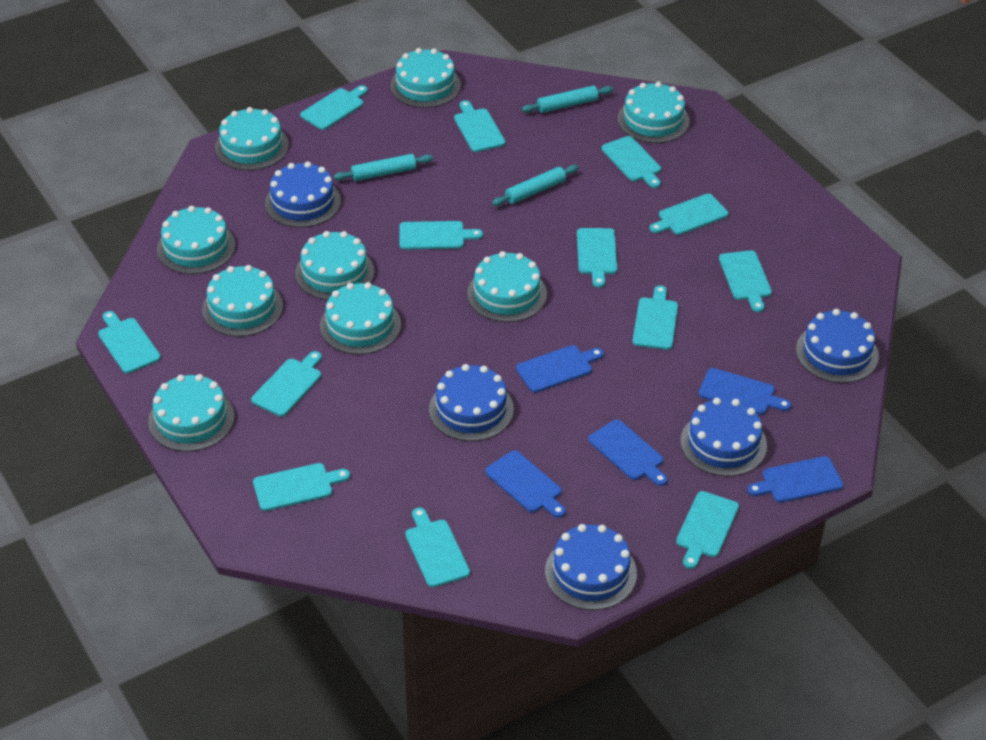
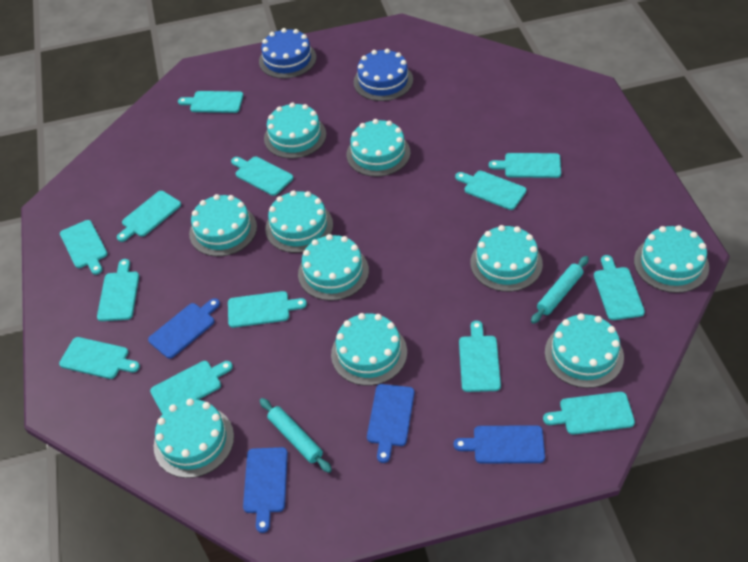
blue cake: [265,162,341,228] [429,364,514,441] [545,524,637,610] [681,398,767,476] [796,309,879,383] = 5 -> [259,28,316,79] [354,49,413,101] = 2
blue cutting board: [485,450,566,518] [516,345,604,393] [588,420,668,486] [699,368,791,415] [747,456,843,503] = 5 -> [148,298,220,359] [243,447,288,533] [367,384,415,463] [454,425,545,464] = 4
turquoise cake: [148,374,234,452] [157,206,235,274] [202,265,283,336] [215,107,289,170] [295,231,374,300] [320,282,401,355] [390,48,461,108] [467,251,547,322] [618,82,690,143] = 9 -> [154,399,234,478] [189,194,257,256] [264,102,326,159] [265,190,333,253] [298,234,369,301] [331,313,407,386] [347,119,410,177] [470,225,543,292] [545,313,624,388] [634,225,709,293] = 10
turquoise rolling pin: [334,154,433,181] [492,165,579,206] [522,86,613,113] = 3 -> [260,398,332,473] [531,256,589,324] = 2

